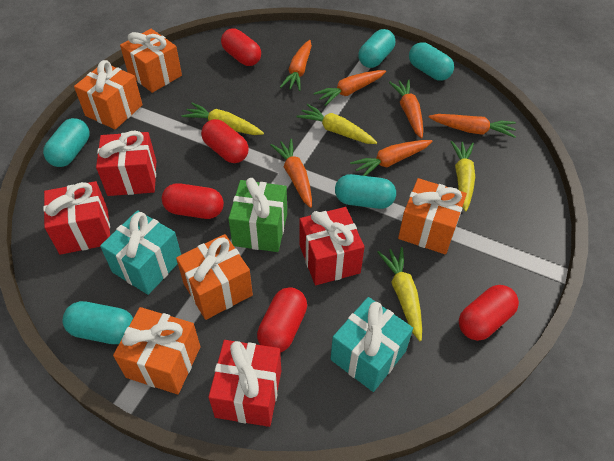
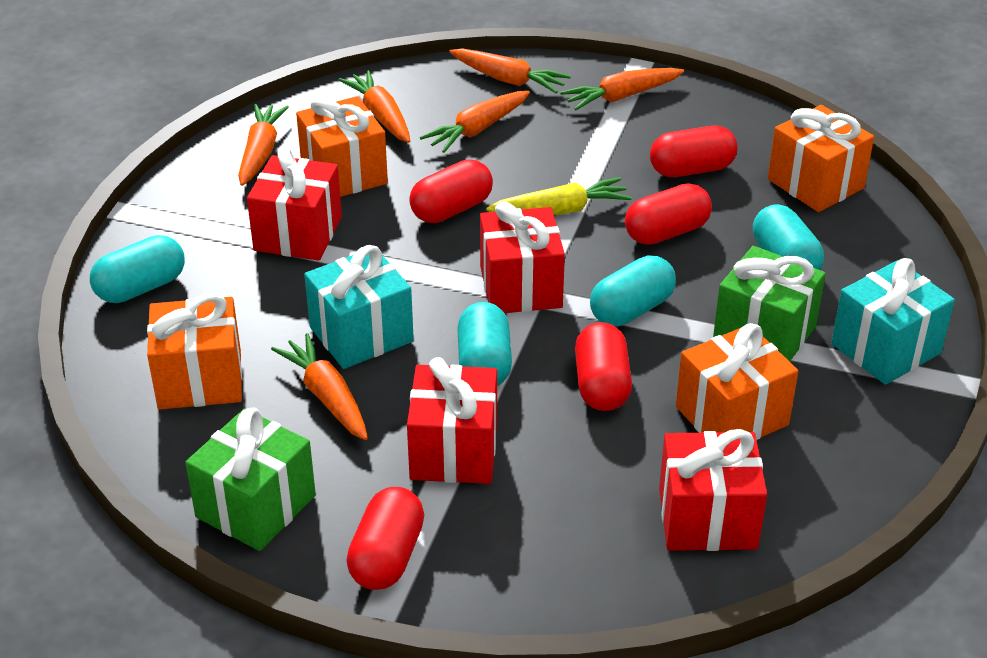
green gift: [228,178,287,252] = 1 -> [185,408,316,551] [713,246,826,362] = 2
orange gift: [74,60,143,130] [113,307,201,394] [120,29,182,93] [176,234,253,320] [398,178,467,254] = 5 -> [147,293,242,410] [296,96,388,197] [676,323,798,440] [768,105,874,212] = 4
turquoise capsule: [43,118,90,167] [62,301,133,344] [335,174,396,209] [358,29,395,68] [409,42,454,81] = 5 -> [90,235,185,303] [457,302,512,386] [590,255,676,327] [753,204,824,270] = 4
yellow carrot: [182,103,264,135] [296,104,377,144] [378,247,422,341] [451,141,475,212] = 4 -> [486,177,632,215] = 1

